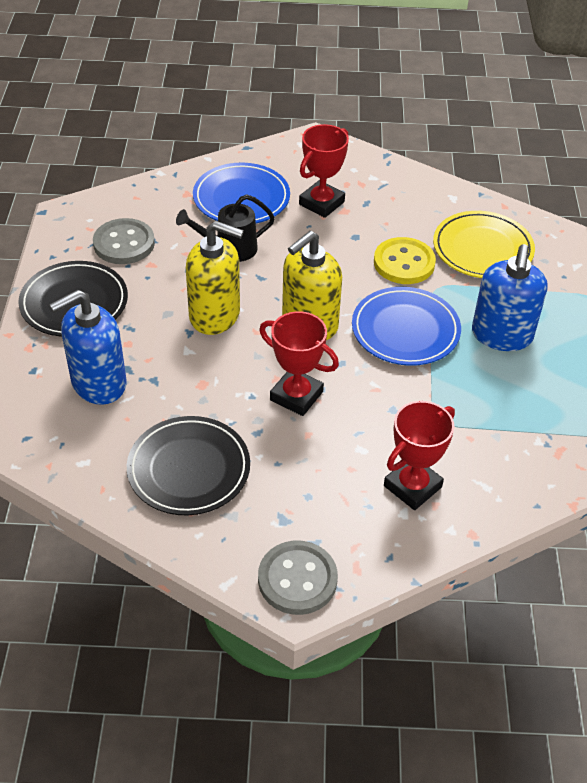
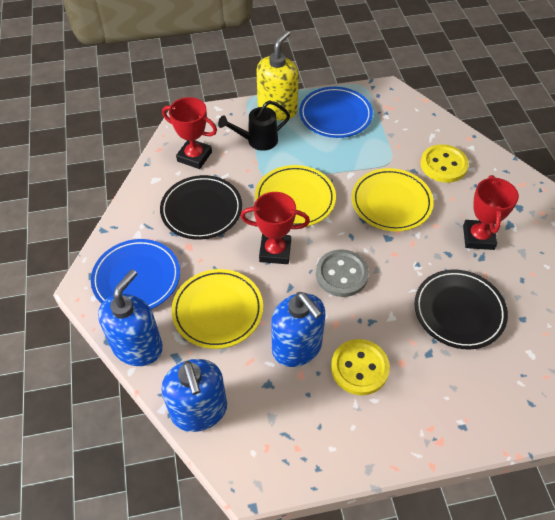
blue soap dispenser: [49,290,126,405] [472,244,548,351] = 2 -> [98,269,163,366] [161,359,227,432] [271,292,325,367] = 3
grey button: [93,218,155,264] [258,541,338,615] = 2 -> [316,249,369,297] = 1
yellow button: [374,237,436,284] = 1 -> [331,339,390,395] [421,144,469,183] = 2
yellow plate: [433,211,535,278] = 1 -> [171,269,263,349] [255,165,336,227] [352,168,434,232] = 3
yellow soap dispenser: [186,221,244,335] [282,231,342,340] = 2 -> [256,31,299,120] = 1

